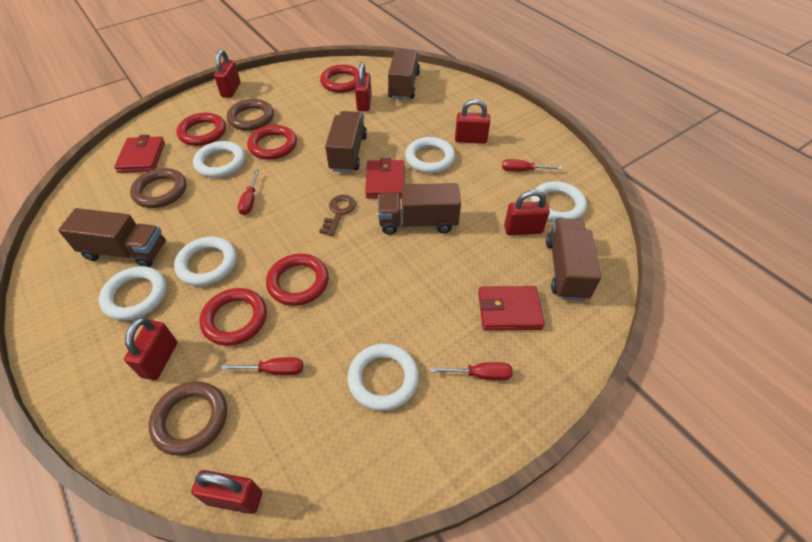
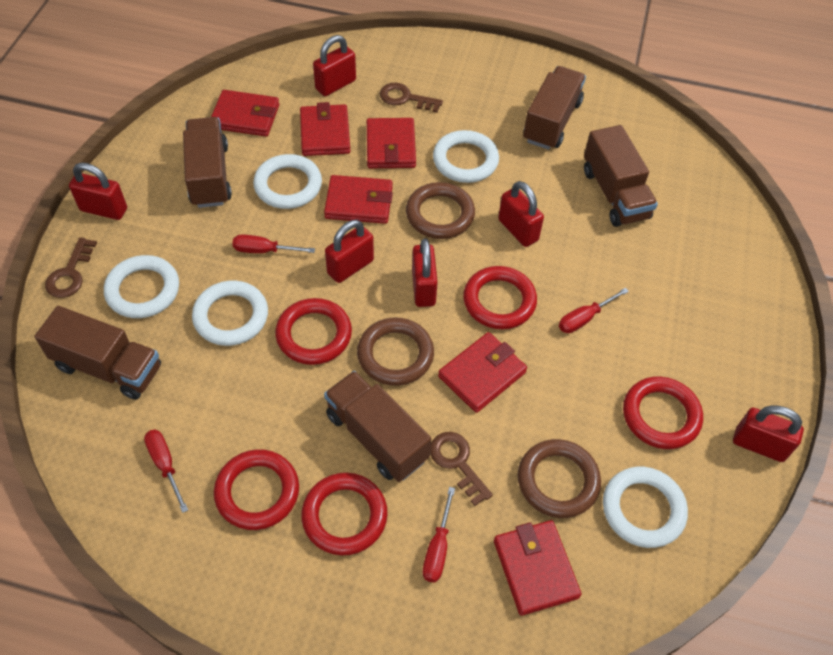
brown key: [319,195,356,236] = 1 -> [45,237,97,298] [380,83,443,113] [430,432,493,506] = 3
red wallet: [114,135,165,173] [365,158,405,198] [478,286,545,330] = 3 -> [211,90,279,136] [300,102,350,156] [324,175,393,224] [367,118,416,168] [438,332,527,413] [494,520,581,616] = 6
white ring: [99,266,167,321] [174,236,237,286] [193,141,245,178] [347,344,419,411] [405,137,455,173] [531,181,587,222] = 6 -> [104,255,179,318] [192,280,268,346] [253,154,322,209] [433,130,499,183] [603,467,688,548] = 5

